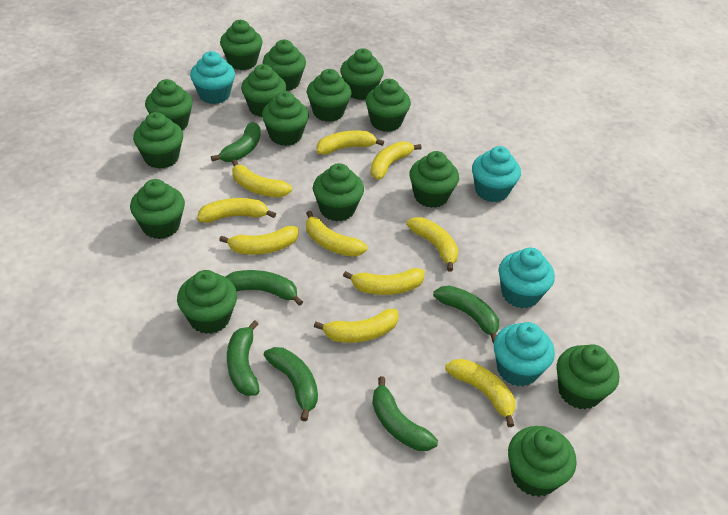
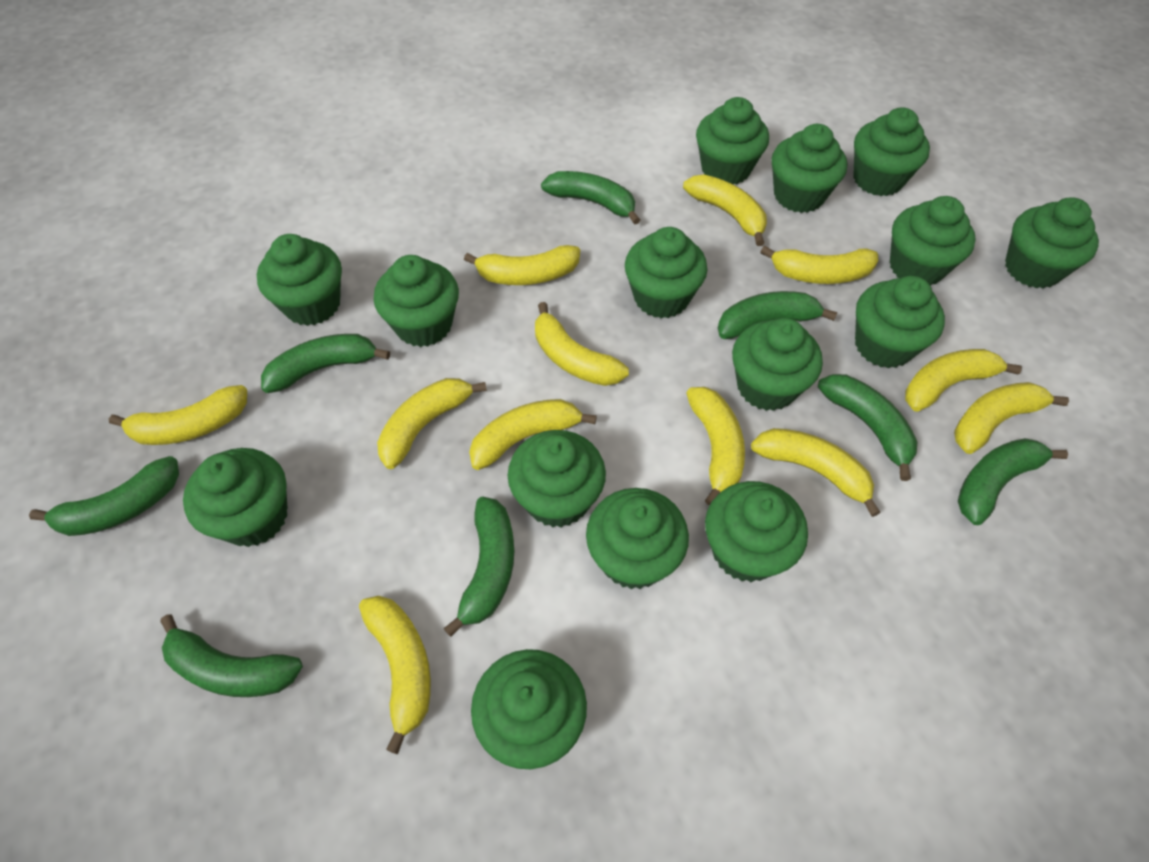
green banana: [211,122,261,162] [226,270,303,306] [227,320,259,396] [264,347,318,421] [372,376,438,451] [433,286,499,343] = 6 -> [29,456,179,536] [160,615,303,697] [261,334,390,393] [443,497,514,637] [541,171,640,225] [718,291,837,339] [818,374,917,481] [958,438,1068,525] = 8
turquoise cupcake: [190,51,235,104] [472,146,521,202] [494,322,555,386] [499,248,555,308] = 4 -> none = 0
yellow banana: [197,198,276,223] [219,226,298,255] [232,160,292,198] [306,211,367,257] [314,309,399,343] [317,130,384,155] [343,268,425,295] [370,141,422,180] [406,217,459,272] [445,359,516,427] = 10 -> [109,385,247,445] [359,596,431,754] [377,378,487,469] [464,245,580,285] [469,399,597,470] [535,302,629,386] [683,175,767,246] [686,387,745,505] [751,428,881,517] [760,246,878,284] [905,349,1022,412] [954,382,1069,454] = 12

